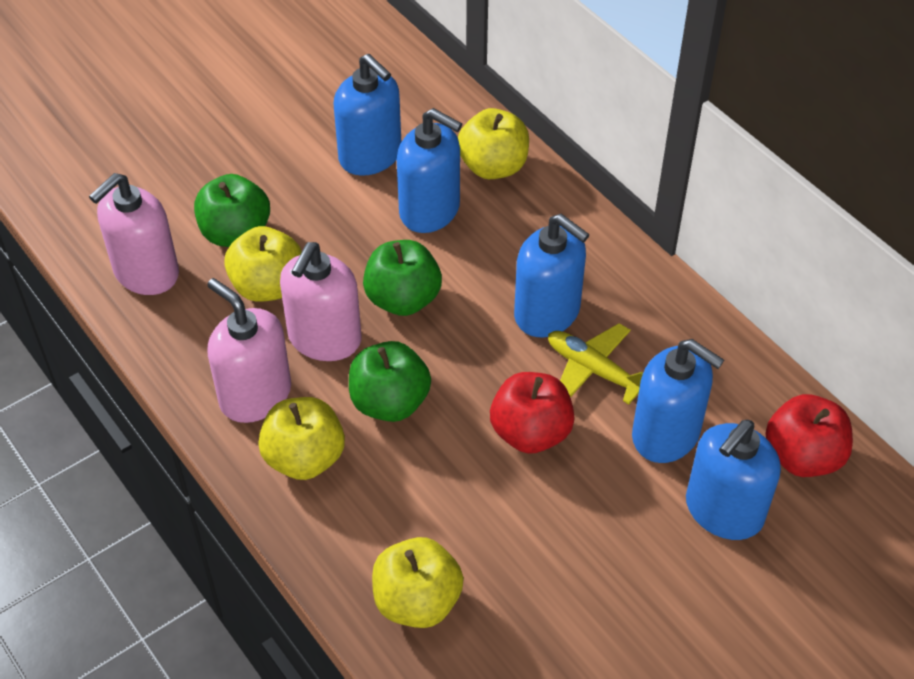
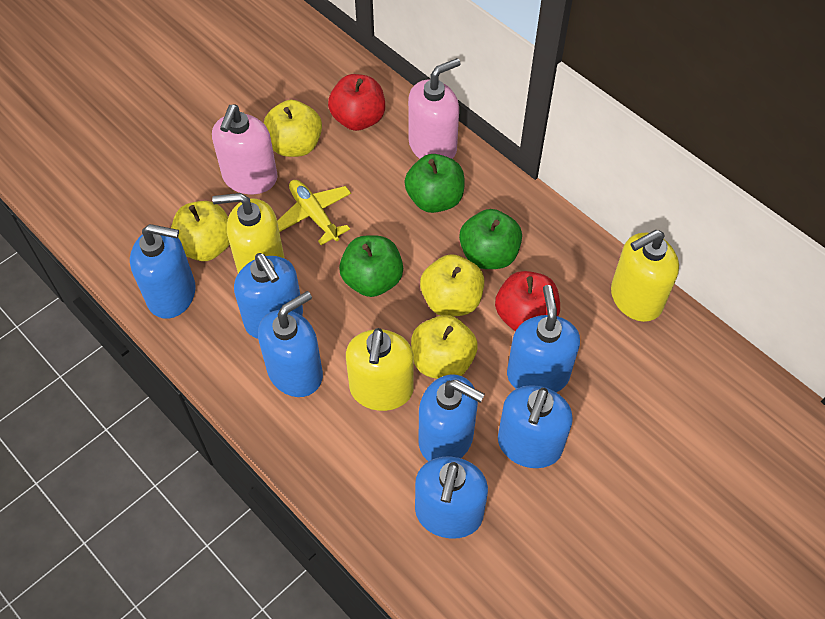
blue soap dispenser: [334,54,401,176] [397,108,462,233] [514,214,590,337] [632,339,724,463] [686,420,781,540] = 5 -> [130,224,196,319] [234,253,303,339] [258,291,323,397] [415,456,488,539] [419,374,485,461] [498,385,573,468] [507,285,580,392] = 7
pink soap dispenser: [89,173,179,295] [207,278,291,423] [280,242,361,361] = 3 -> [212,105,278,194] [408,58,461,159] = 2
yellow soap dispenser: none = 0 -> [212,193,284,273] [346,328,414,411] [611,230,679,322] = 3

